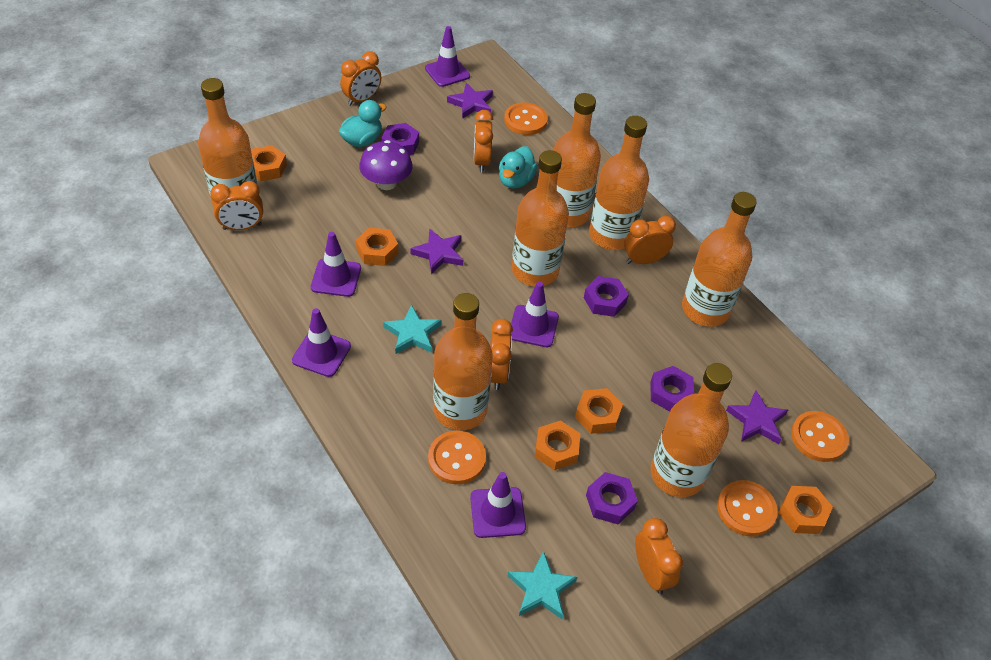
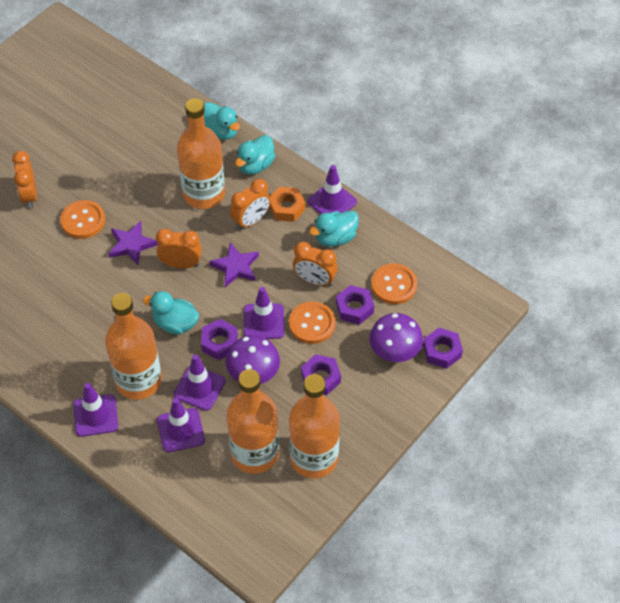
orange bottle: [198,78,258,207] [433,293,493,431] [512,150,569,286] [553,93,601,228] [589,116,649,250] [650,363,732,497] [682,192,757,327] = 7 -> [105,293,162,400] [177,98,225,209] [227,369,279,474] [289,374,340,478] = 4
orange button: [428,431,486,484] [504,102,548,135] [717,480,778,537] [791,411,849,462] = 4 -> [60,200,105,239] [289,301,336,344] [371,263,417,304] = 3
orange clock: [210,181,263,230] [340,51,381,106] [474,110,493,172] [490,319,513,390] [624,216,676,264] [635,518,683,594] = 6 -> [12,151,37,208] [156,229,202,269] [230,179,271,230] [293,242,338,286] = 4
orange nut: [251,145,287,181] [356,228,398,266] [535,420,580,471] [575,388,623,434] [778,486,833,534] = 5 -> [269,187,306,222] = 1
purple mushroom: [359,140,413,190] = 1 -> [226,335,280,384] [369,313,423,362] = 2
purple star: [410,228,463,274] [447,83,493,119] [726,390,788,444] = 3 -> [108,221,158,265] [209,242,259,287] = 2
turquoise duck: [339,100,386,147] [499,146,538,189] = 2 -> [143,291,199,335] [204,102,240,140] [235,135,275,174] [309,211,359,247] = 4
turquoise star: [383,305,441,354] [508,551,577,619] = 2 -> none = 0

